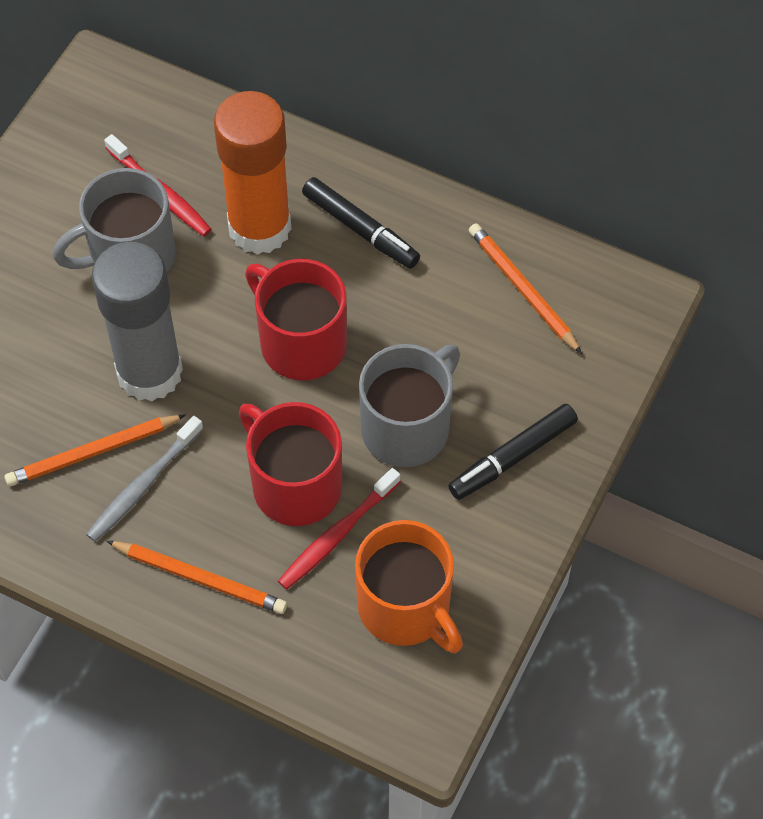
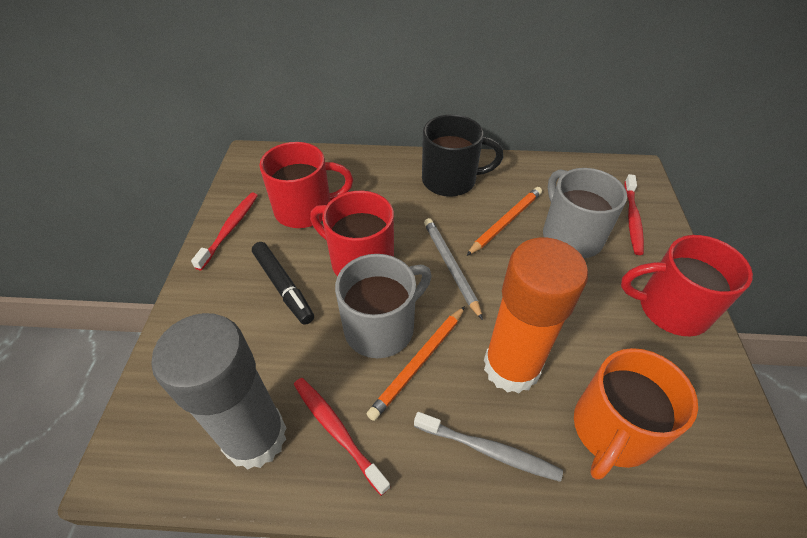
black marker: [302,177,420,269] [448,404,578,500] = 2 -> [252,242,314,325] = 1
black mug: none = 0 -> [422,114,503,197] = 1
grey pencil: none = 0 -> [424,218,483,320] = 1
orange pencil: [4,415,186,487] [106,541,287,614] [469,223,582,354] = 3 -> [367,306,465,421] [466,187,542,256] = 2
red mug: [239,402,342,526] [245,259,347,380] = 2 -> [259,142,353,228] [310,191,394,276] [621,235,753,336] = 3
red toothbrush: [104,134,212,236] [278,468,401,590] = 2 -> [191,193,258,270] [294,378,390,496] [625,174,644,255] = 3

